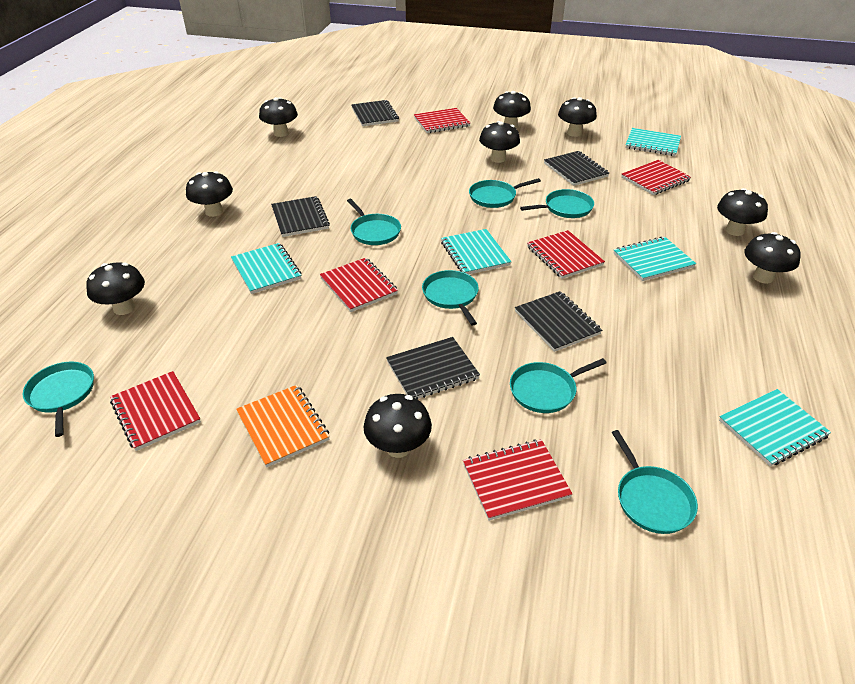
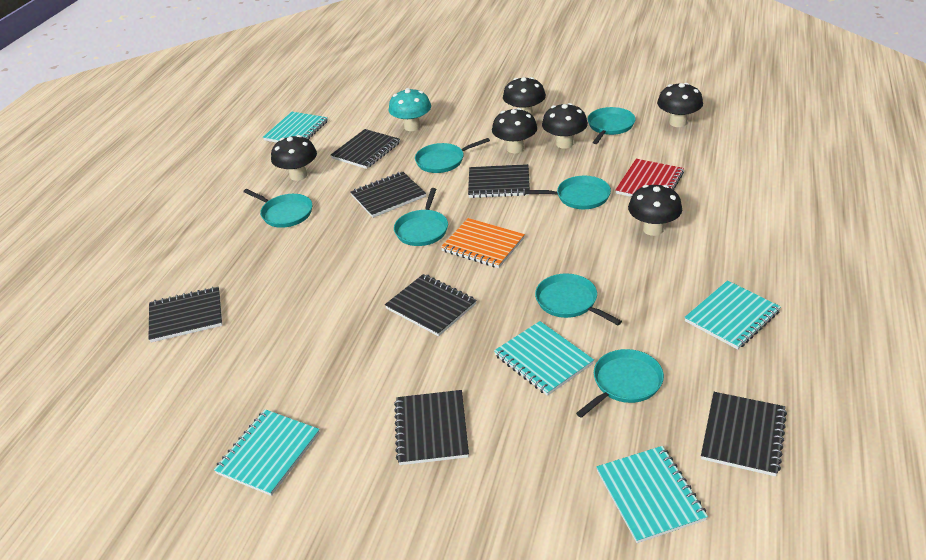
black mushroom: [86,262,145,315] [186,171,233,217] [259,97,298,137] [364,394,432,458] [479,121,520,163] [493,91,531,129] [558,97,597,137] [717,188,768,236] [744,232,801,284] = 9 -> [271,135,317,181] [492,108,537,153] [503,77,546,116] [542,103,588,149] [628,185,682,236] [657,83,703,127] = 6
black notebook: [271,196,330,237] [351,100,399,126] [386,337,480,400] [515,291,602,352] [544,151,609,186] = 5 -> [148,287,222,343] [331,129,400,169] [350,172,426,218] [385,274,477,336] [394,390,469,465] [468,164,530,198] [701,392,787,477] = 7
red notebook: [110,371,201,451] [320,258,398,312] [414,108,471,133] [463,439,573,521] [527,230,605,279] [621,160,691,195] = 6 -> [615,159,684,197] = 1
turquoise mushroom: none = 0 -> [389,88,431,131] = 1

